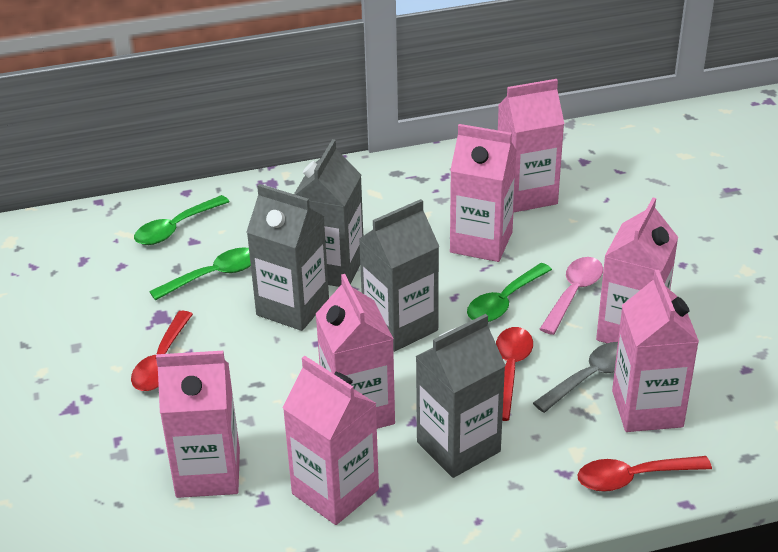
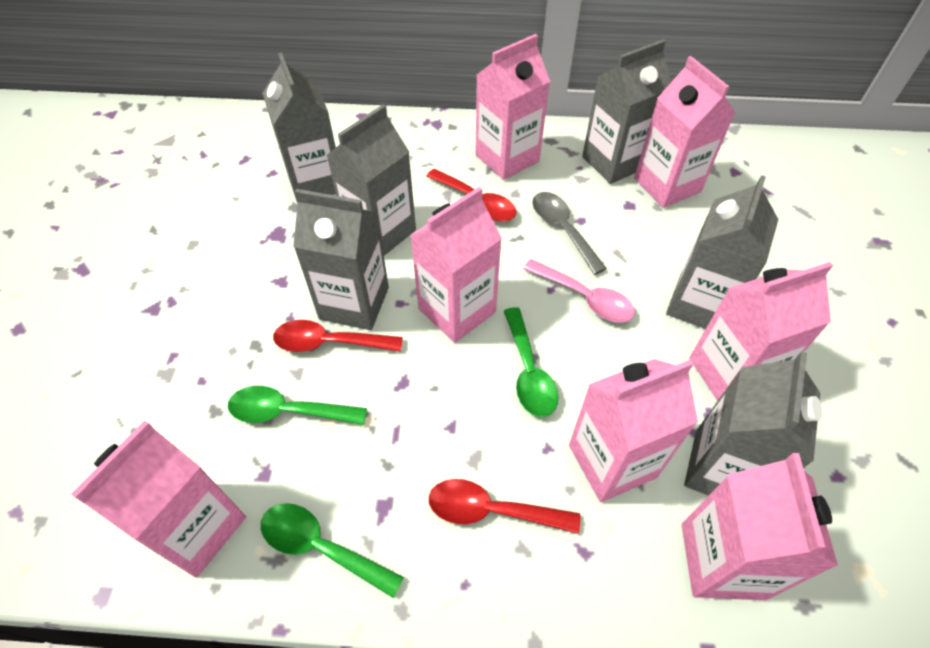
grey carton: [247,184,329,331] [294,139,363,287] [359,199,439,352] [415,314,506,478] = 4 -> [262,52,336,203] [293,189,389,330] [326,104,416,256] [582,39,671,184] [666,175,779,329] [684,351,822,495] = 6

